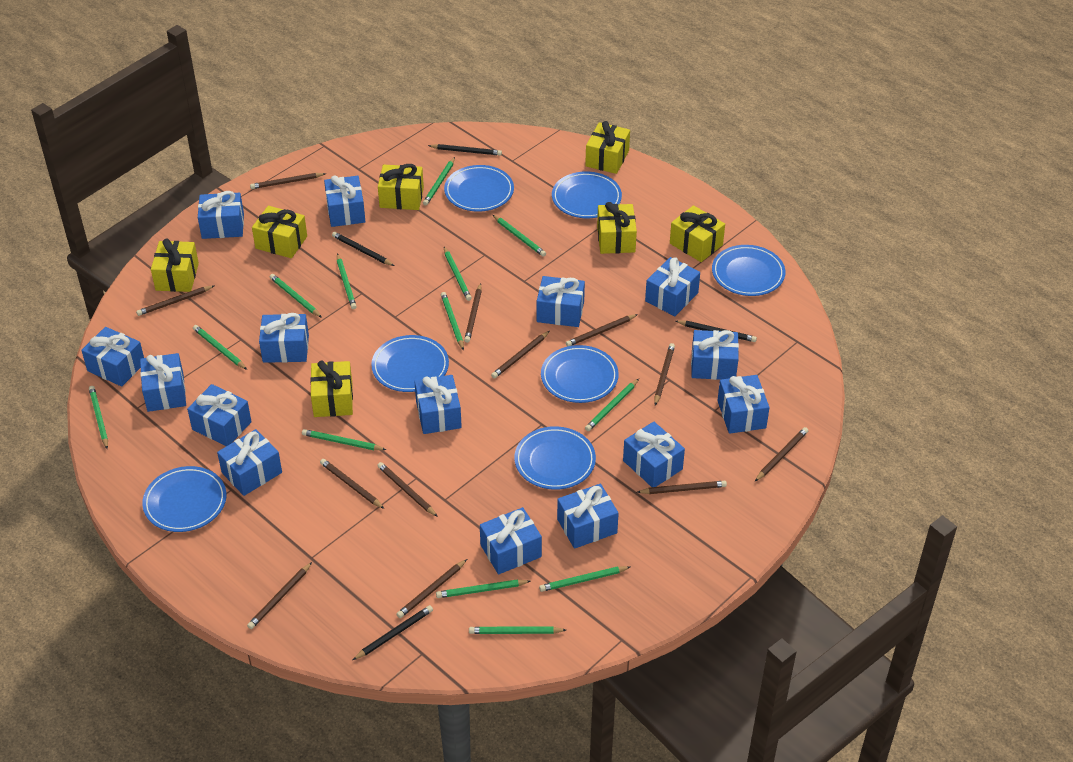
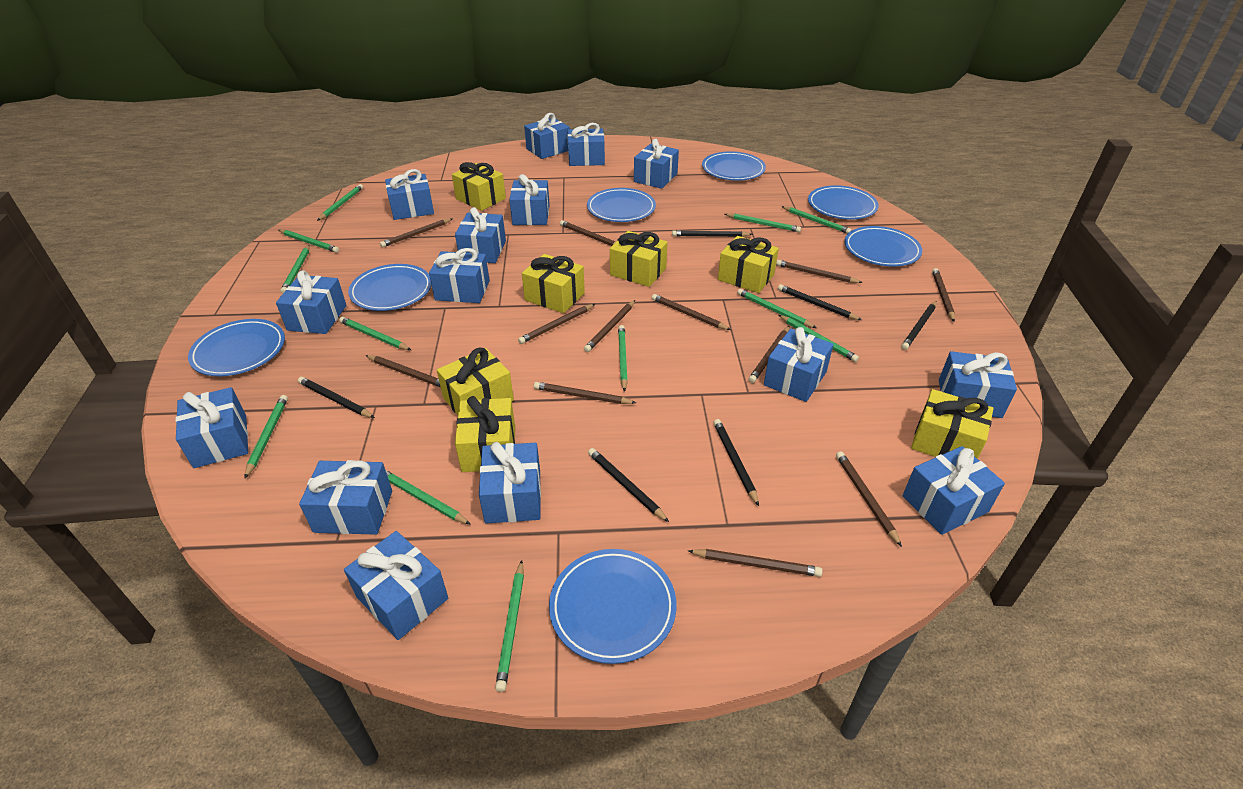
black pencil: [332,232,394,266] [353,605,433,660] [428,144,502,156] [676,320,757,342] = 4 -> [298,377,375,418] [588,448,669,522] [672,230,753,237] [713,419,759,506] [778,284,862,320] [901,301,937,350] = 6
green pencil: [89,386,108,449] [193,325,247,370] [270,274,322,318] [302,429,386,450] [337,254,357,309] [423,157,455,206] [436,579,530,598] [441,292,464,351] [444,247,472,301] [469,627,566,634] [493,215,546,257] [539,566,630,592] [585,379,639,431] = 13 -> [245,395,288,478] [279,230,339,253] [280,245,310,293] [317,184,363,221] [339,317,411,350] [386,470,471,525] [495,560,524,692] [618,325,628,392] [725,213,801,232] [737,289,816,328] [779,315,859,362] [781,206,852,234] = 12

